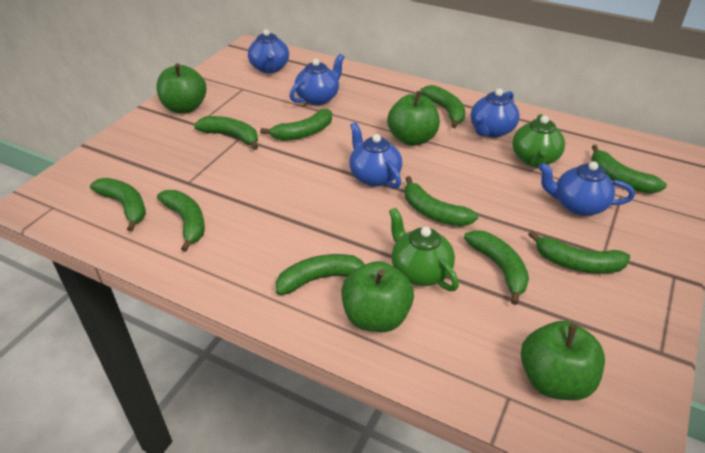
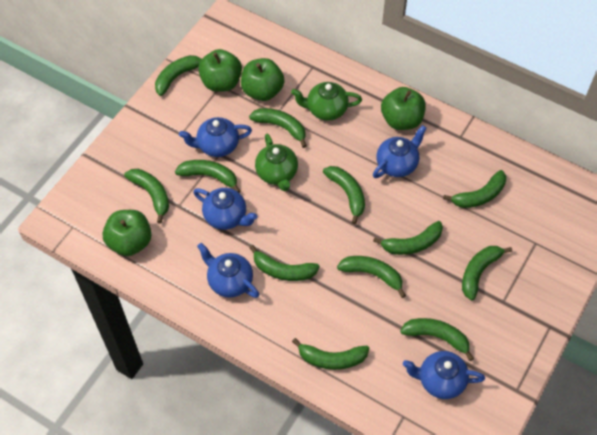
green banana: [90,178,146,232] [157,190,205,252] [194,116,258,150] [260,109,332,141] [276,254,365,295] [405,176,478,226] [420,85,466,128] [464,230,529,305] [528,230,630,274] [591,145,667,193] = 10 -> [124,169,169,224] [155,55,202,96] [175,160,240,193] [249,108,307,148] [249,245,320,281] [292,338,369,370] [323,166,365,224] [337,256,406,298] [373,221,443,255] [400,318,474,361] [443,170,506,208] [462,246,512,300] = 12

